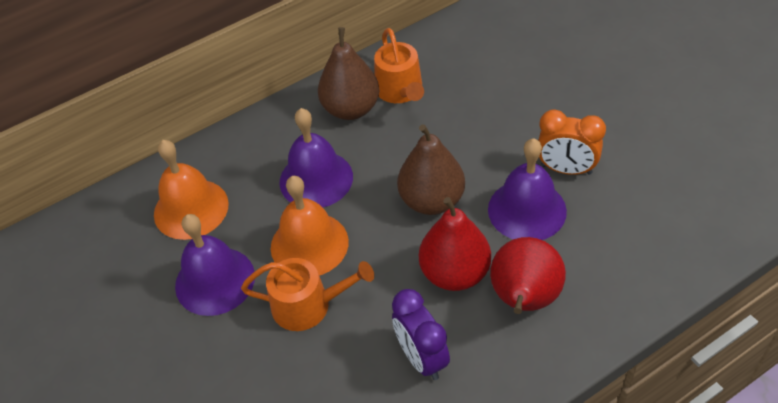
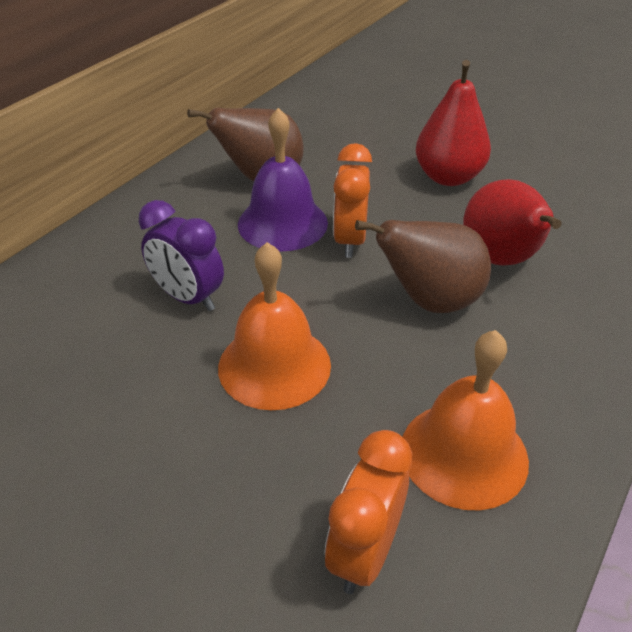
orange clock: [538,109,606,175] = 1 -> [325,430,412,594] [333,143,372,258] = 2
orange watering can: [241,258,374,331] [374,28,424,103] = 2 -> none = 0
purple bell: [175,214,255,316] [280,108,353,207] [488,138,567,240] = 3 -> [238,108,328,252] = 1

